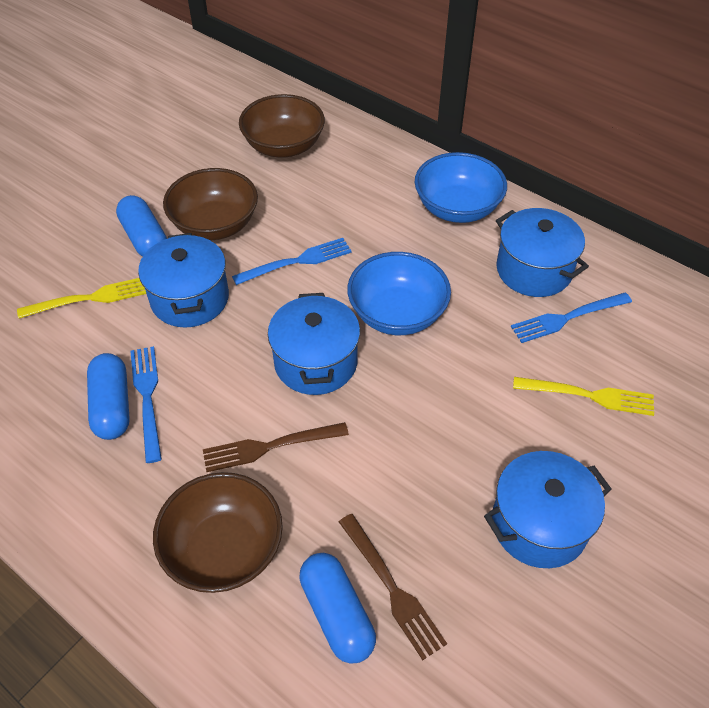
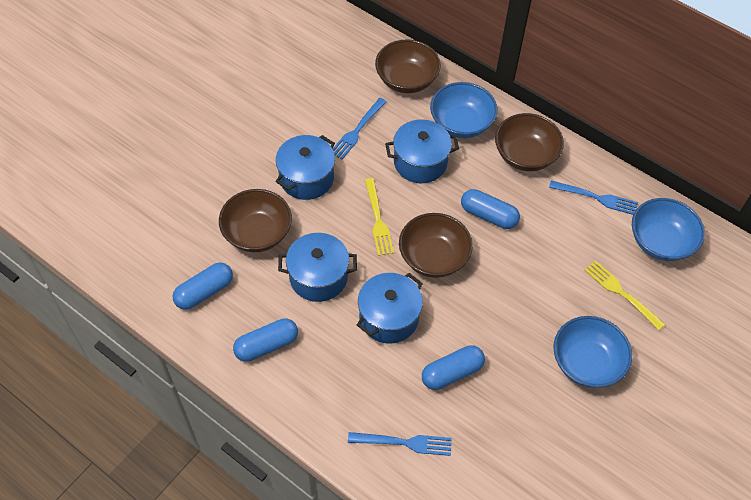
blue bowl: [347,252,451,335] [415,152,507,223] = 2 -> [430,82,498,138] [554,316,632,388] [632,198,705,261] = 3
blue capsule: [87,353,130,440] [116,195,167,257] [299,553,376,664] = 3 -> [172,263,233,310] [233,318,298,362] [422,345,485,390] [461,189,520,229] = 4
brown bowl: [153,472,283,593] [163,168,258,240] [239,94,325,158] = 3 -> [219,189,292,252] [375,39,441,93] [399,213,473,278] [495,113,564,171] = 4
brown fork: [203,422,349,472] [339,514,447,660] = 2 -> none = 0

